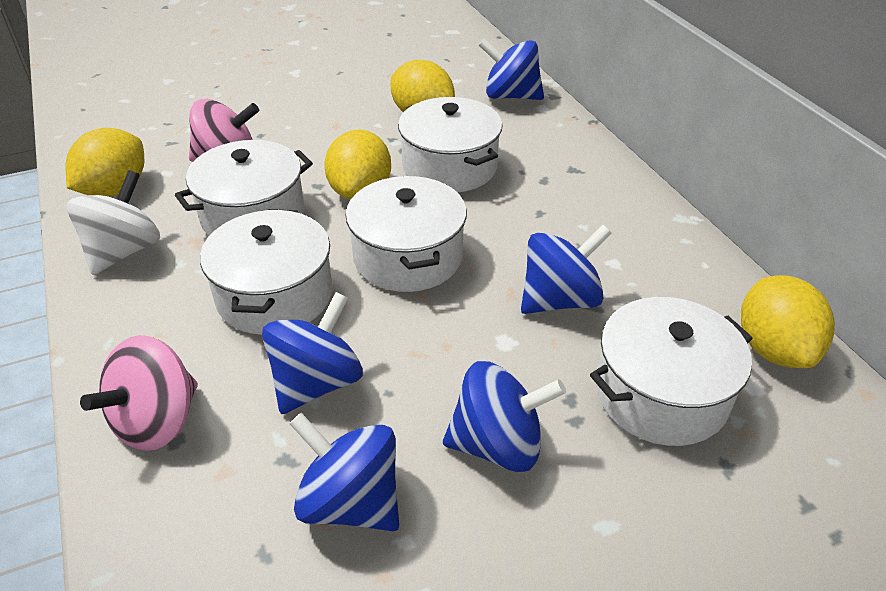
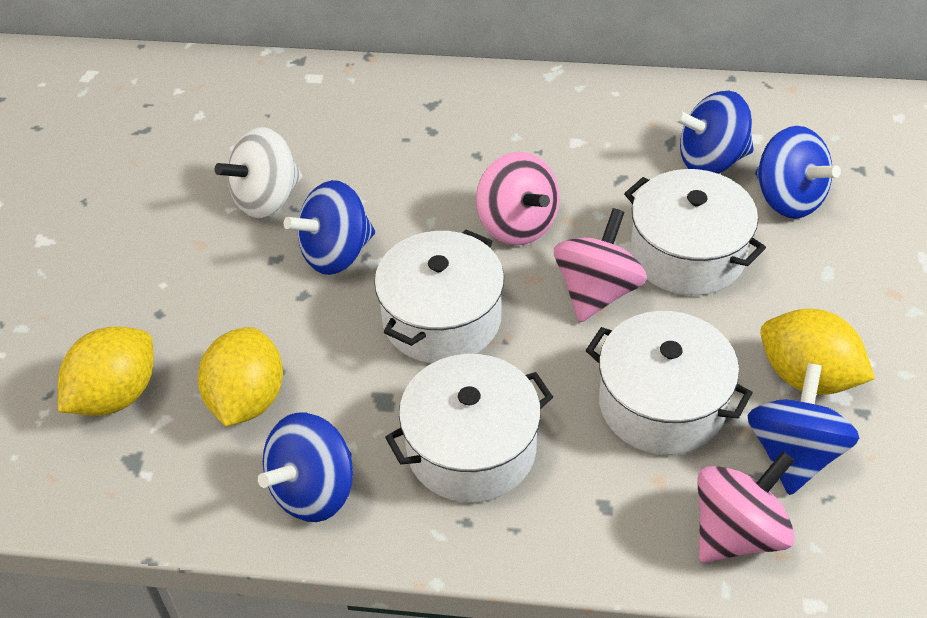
pink spinning top: [80,335,198,451] [189,99,259,162] = 2 -> [476,152,560,245] [554,208,647,322] [697,451,795,563] = 3
white pot: [175,140,313,236] [200,209,333,335] [346,176,467,292] [398,97,502,192] [590,297,753,446] = 5 -> [374,230,504,363] [385,354,553,502] [585,311,753,455] [624,169,766,296] = 4
yellow lemon: [65,128,144,197] [324,129,391,200] [391,60,455,112] [741,275,835,368] = 4 -> [58,326,154,416] [198,327,283,427] [760,309,875,395] = 3

